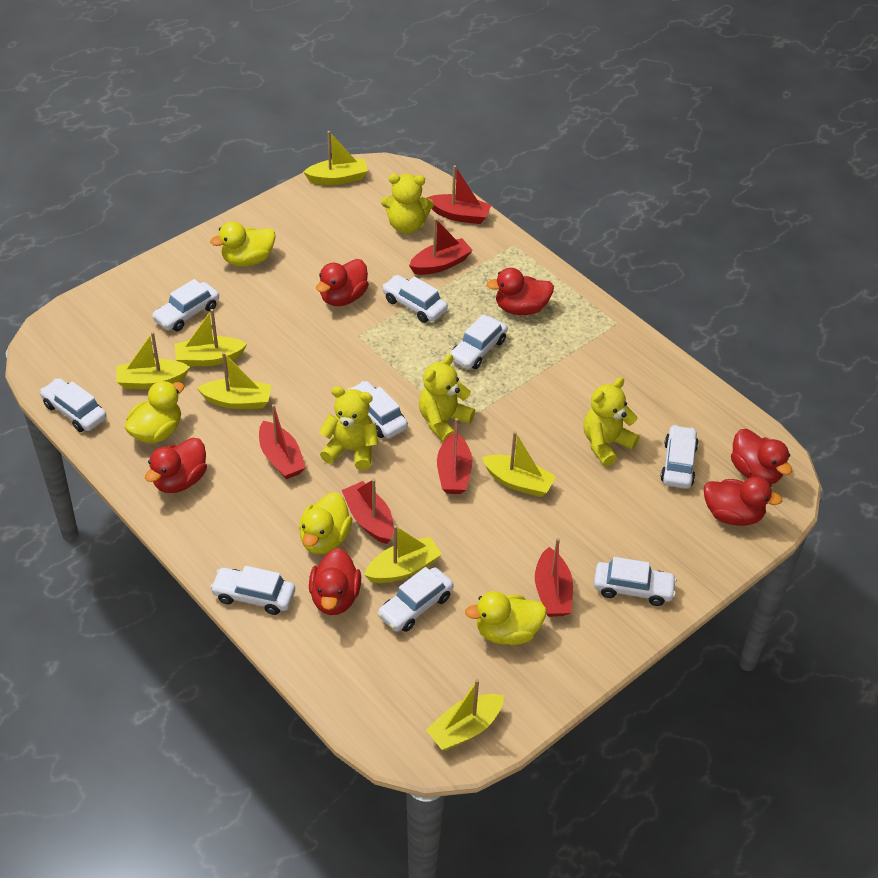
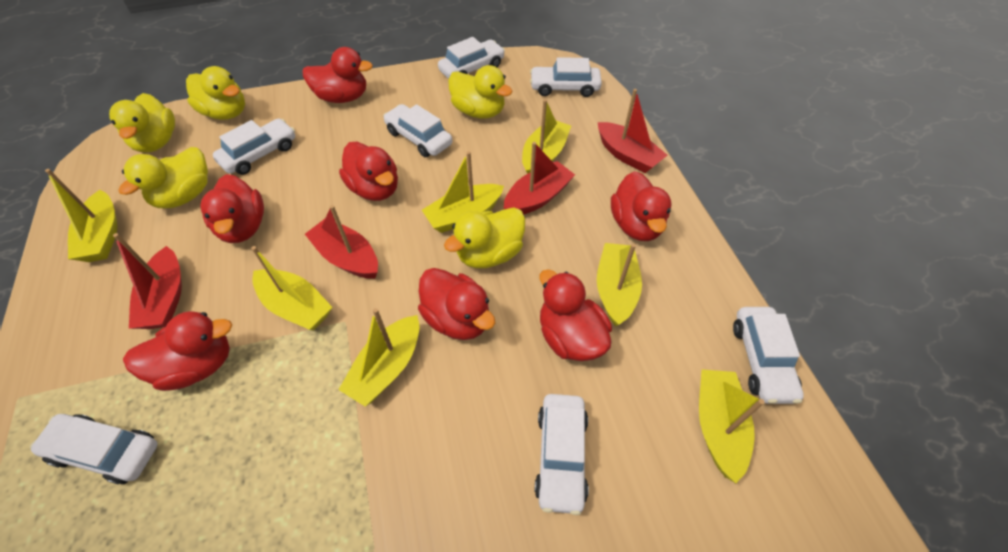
red boat: [259,404,306,479] [342,479,394,544] [409,218,473,275] [427,165,491,224] [437,418,472,494] [535,538,573,617] = 6 -> [113,233,182,329] [305,205,378,279] [504,142,575,215] [598,89,667,173] = 4
red duck: [145,438,207,493] [309,548,361,615] [316,259,369,306] [487,268,554,315] [704,477,782,526] [731,429,792,484] = 6 -> [123,311,232,391] [200,174,264,243] [302,47,373,103] [339,142,398,201] [418,268,495,340] [539,269,612,361] [611,171,672,241] = 7
white car: [40,378,107,432] [152,279,219,331] [210,566,295,615] [347,381,408,438] [377,567,454,632] [382,275,448,323] [450,314,508,369] [594,557,677,606] [660,425,699,489] = 9 -> [30,414,157,485] [213,119,295,175] [383,104,452,157] [438,37,505,79] [530,57,602,97] [534,394,589,515] [733,307,804,404] = 7
yellow duck: [125,381,184,443] [210,221,275,266] [299,492,353,554] [465,591,547,645] = 4 -> [109,93,175,153] [119,147,208,208] [186,66,245,120] [444,207,525,268] [448,65,513,119] = 5
yellow teddy bear: [319,386,378,470] [381,174,434,234] [419,354,475,442] [583,377,640,466] = 4 -> none = 0

